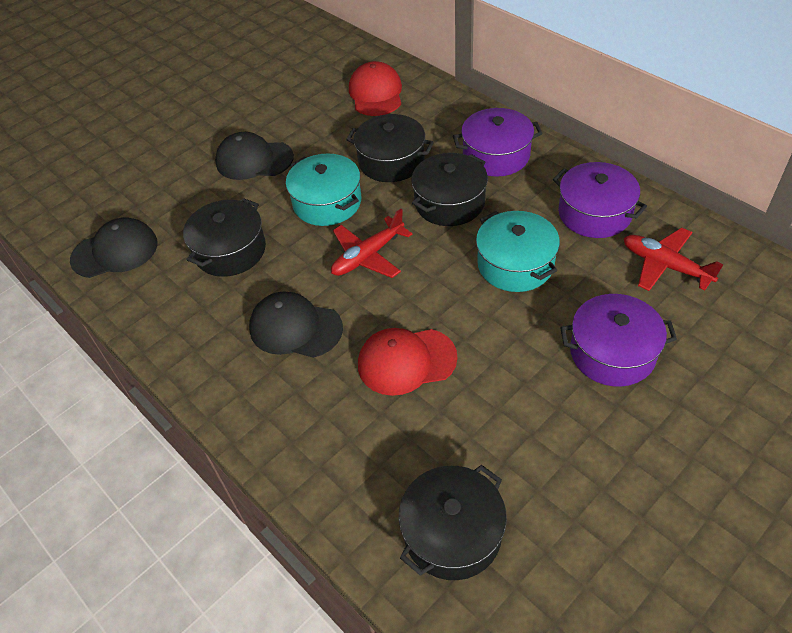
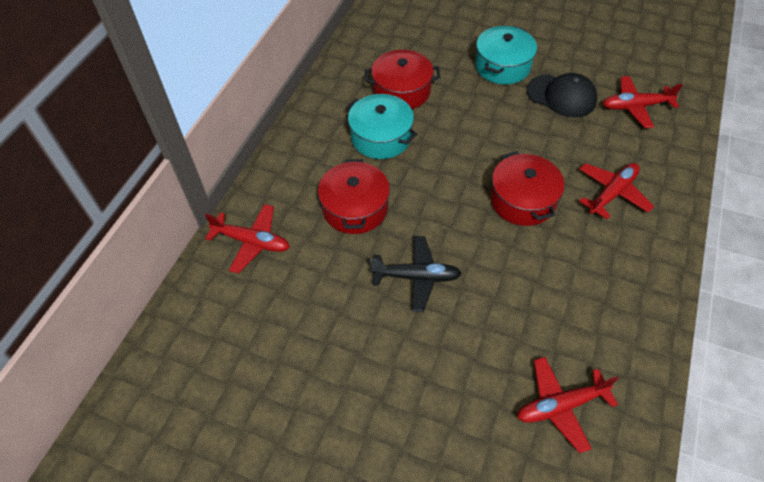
black cap: [70,217,158,278] [215,132,294,180] [249,291,343,358] = 3 -> [527,73,597,118] = 1
black plane: none = 0 -> [370,236,462,312] = 1
black pot: [183,198,266,277] [346,114,434,182] [399,465,507,580] [411,153,488,226] = 4 -> none = 0
purple pot: [453,108,543,177] [553,162,647,238] [560,294,677,387] = 3 -> none = 0
red cap: [349,61,402,116] [358,328,458,396] = 2 -> none = 0
red plane: [331,209,412,278] [624,228,724,291] = 2 -> [205,204,290,274] [517,357,619,453] [579,163,654,219] [603,76,683,128] = 4
red pot: none = 0 -> [318,159,390,234] [365,50,441,109] [490,151,564,226] = 3

